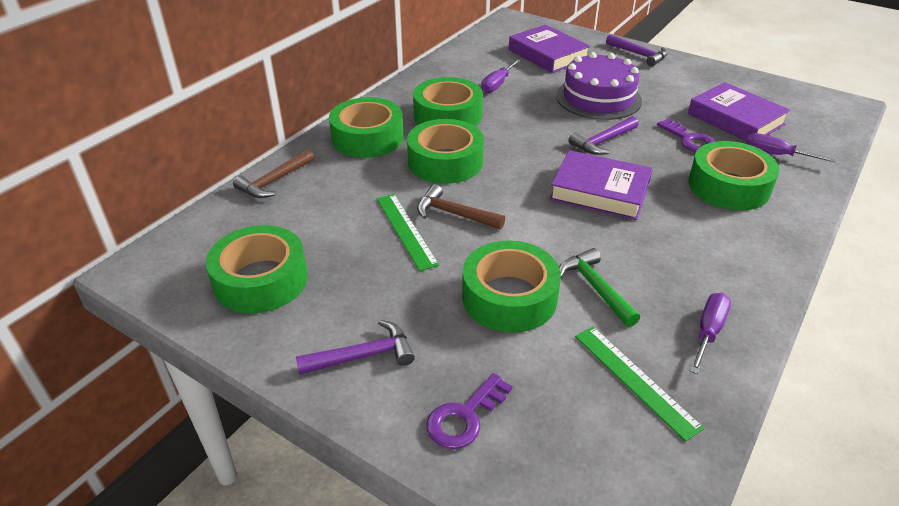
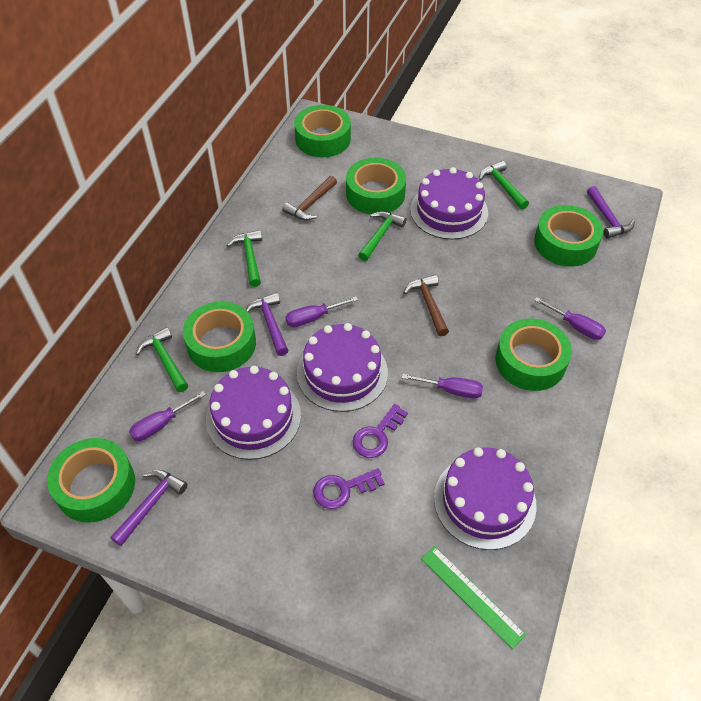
green hammer: [559,248,640,327] = 1 -> [136,327,188,392] [227,230,262,287] [358,211,406,261] [479,161,529,209] = 4
green ruler: [377,194,439,271] [575,327,704,442] = 2 -> [421,546,526,649] = 1
purple book: [509,25,590,73] [549,150,653,220] [688,82,790,141] = 3 -> none = 0
purple cake: [556,52,642,120] = 1 -> [206,366,301,460] [297,323,388,412] [410,167,488,240] [434,447,537,550] = 4
purple screwdriver: [481,59,520,93] [690,293,731,374] [746,133,836,163] = 3 -> [129,391,206,441] [286,297,358,327] [402,374,483,398] [534,297,606,340] = 4

